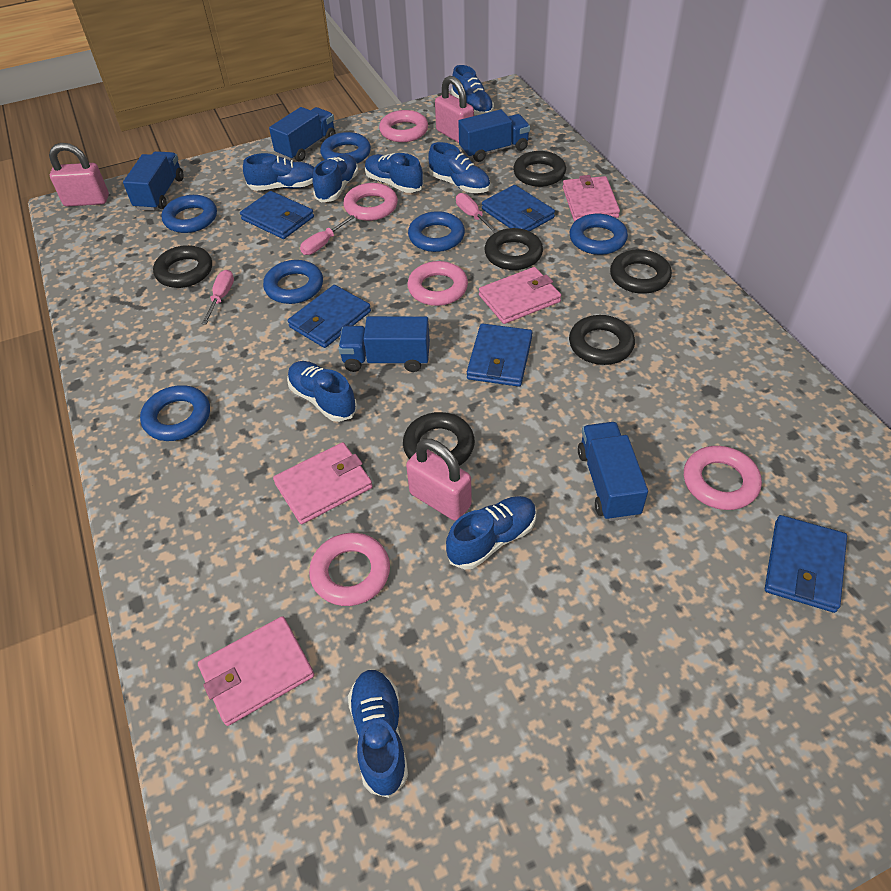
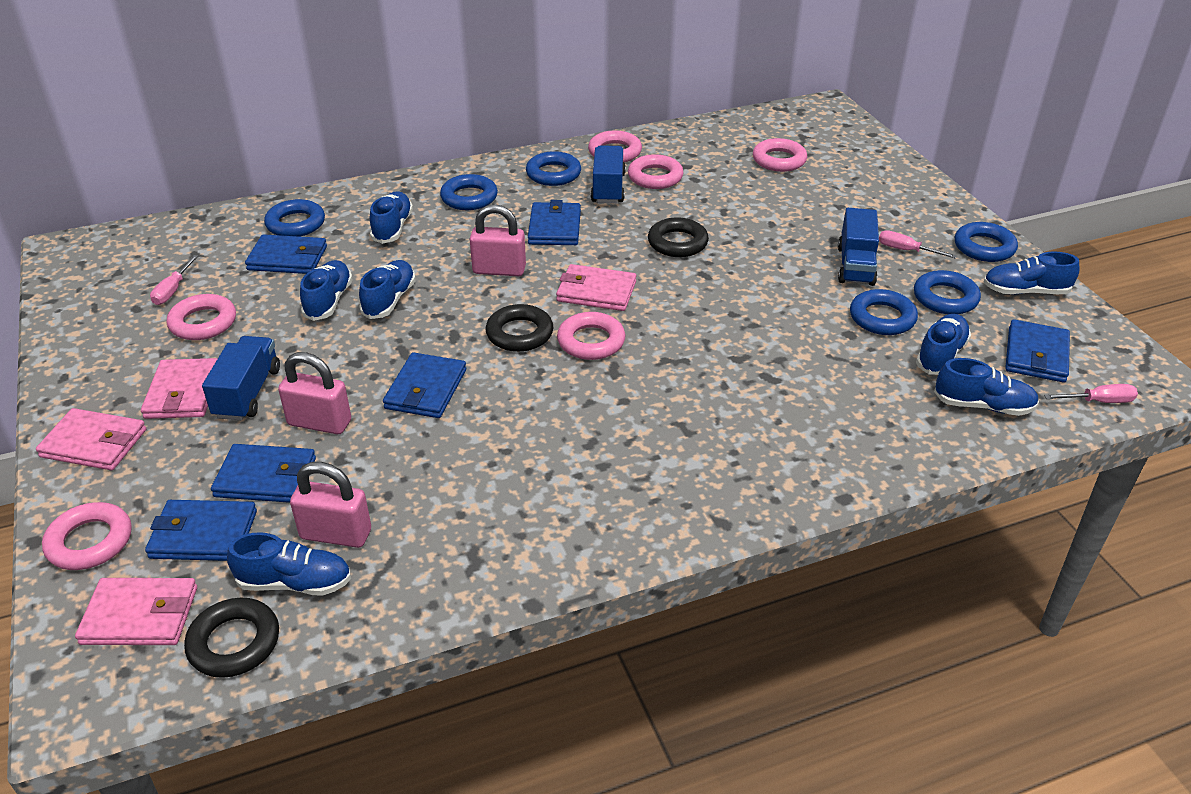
black ring: [153,245,212,288] [403,412,475,466] [484,228,543,270] [513,151,566,187] [569,315,635,365] [610,249,672,294] = 6 -> [184,598,279,678] [486,304,553,352] [648,218,709,257] = 3
blue shoe: [243,153,314,191] [287,361,357,422] [313,154,359,202] [348,670,408,798] [365,153,424,193] [429,142,490,193] [446,496,537,569] [451,65,494,115] = 8 -> [227,532,351,596] [300,260,353,321] [359,260,416,319] [370,191,413,244] [916,314,971,375] [934,358,1039,416] [984,251,1080,295] = 7
blue truck: [123,151,184,211] [269,107,336,162] [338,316,430,372] [458,109,530,162] [578,422,648,521] = 5 -> [202,336,280,420] [591,145,626,203] [838,208,879,286] = 3
blue wallet: [240,191,314,239] [288,285,371,348] [467,323,532,387] [482,185,555,231] [765,515,847,613] = 5 -> [145,500,257,561] [211,444,316,503] [245,234,327,274] [383,352,466,418] [528,200,581,245] [1005,319,1070,383] = 6
pink ring: [309,533,390,606] [343,183,398,221] [379,110,428,142] [408,261,468,306] [684,446,762,510] = 5 -> [42,502,131,570] [167,294,236,340] [557,312,625,360] [588,131,642,162] [628,154,683,189] [753,138,807,172] = 6

